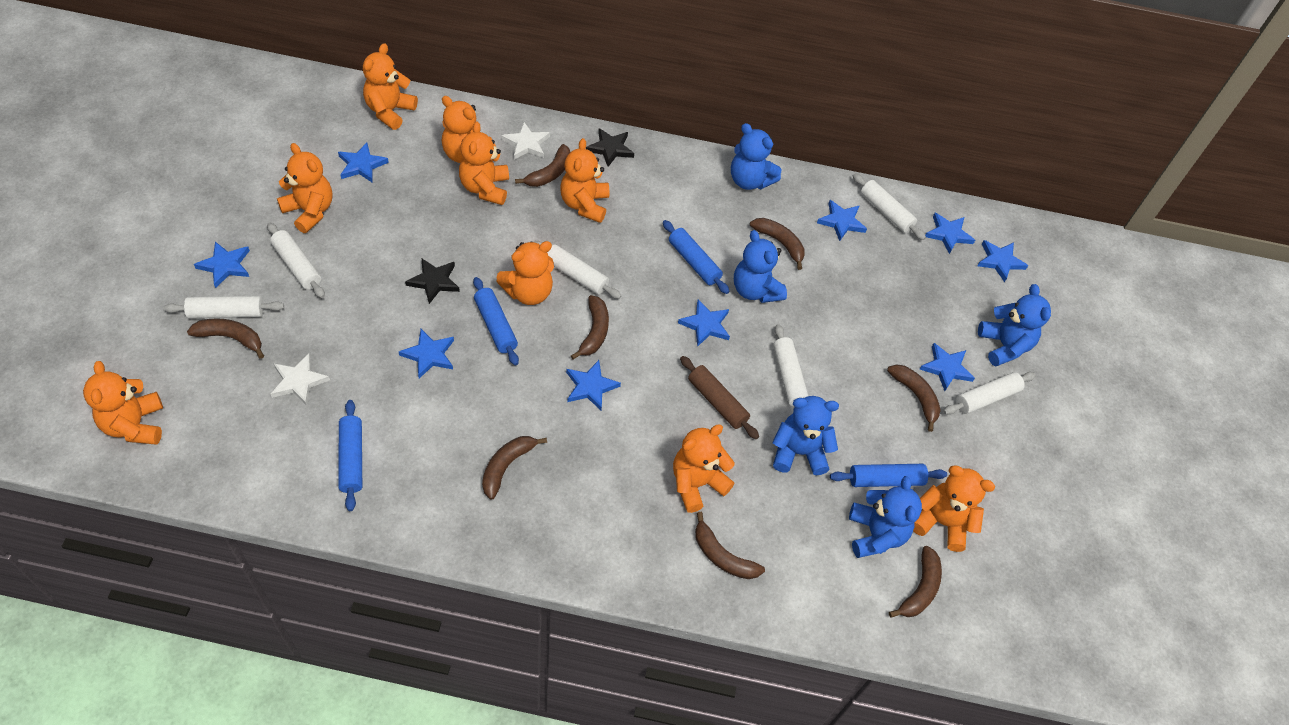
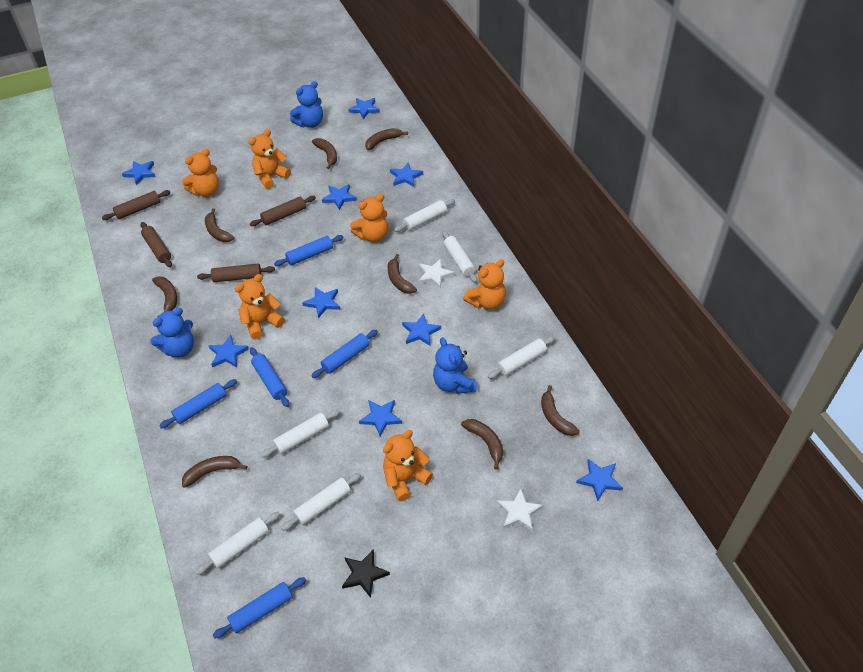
black star: [405,259,460,304] [586,128,634,167] = 2 -> [342,549,390,598] = 1
blue rolling pin: [338,400,362,511] [473,277,519,365] [663,220,730,294] [830,464,947,487] = 4 -> [159,379,237,428] [213,577,306,639] [250,347,289,407] [274,235,344,266] [312,330,378,378] = 5
blue teddy bear: [731,123,781,190] [734,230,787,303] [772,396,839,475] [849,476,922,558] [978,284,1051,366] = 5 -> [150,308,194,358] [290,81,323,128] [433,337,477,394] = 3
brown rolling pin: [680,356,759,439] = 1 -> [102,190,171,220] [140,222,172,267] [197,264,275,282] [250,196,316,226] = 4
orange teddy bear: [83,361,163,445] [277,143,332,233] [363,43,418,130] [442,96,496,163] [459,121,509,205] [497,241,554,305] [560,138,610,223] [673,424,735,513] [913,466,995,552] = 9 -> [182,149,219,197] [235,274,285,339] [249,129,291,189] [350,194,388,242] [383,430,433,501] [463,259,506,310] = 6

